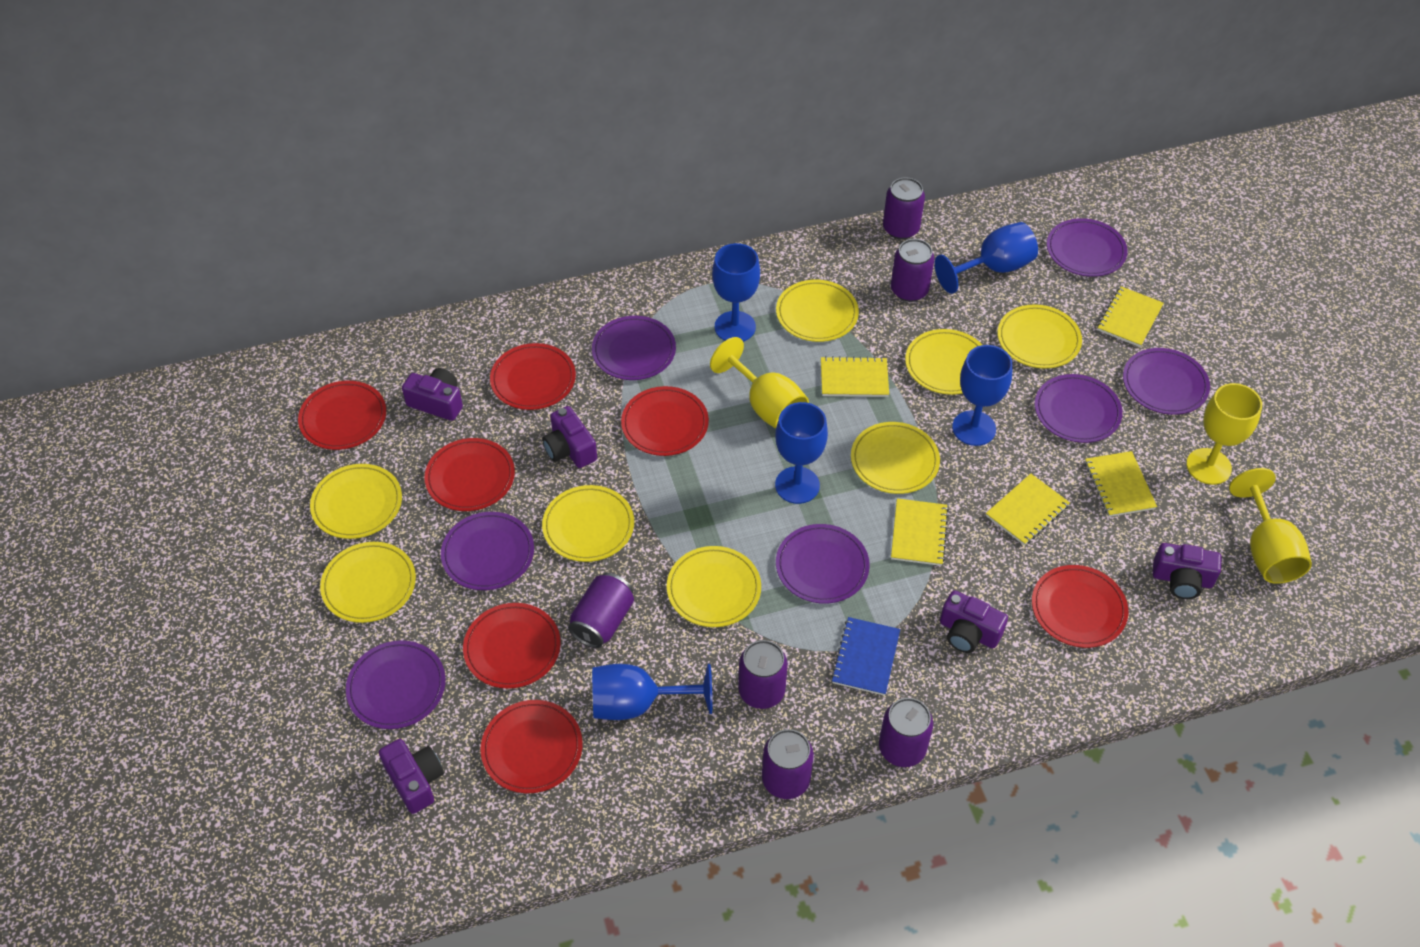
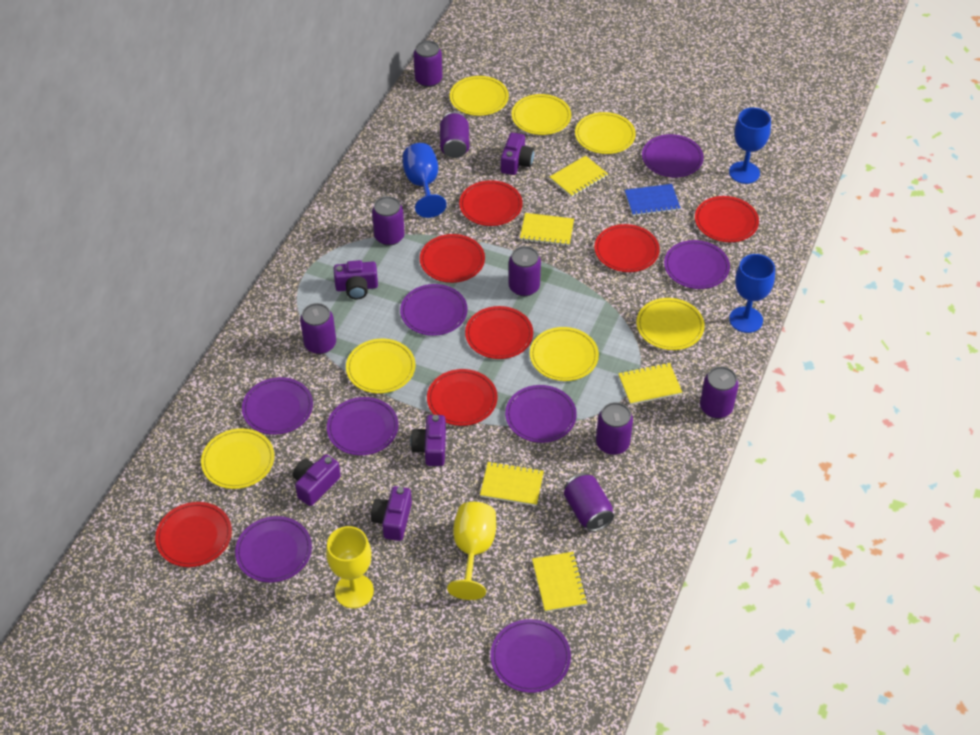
blue goblet: [592,664,713,720] [712,243,760,342] [775,402,828,504] [935,222,1038,294] [952,345,1013,446] = 5 -> [403,143,447,218] [729,108,771,184] [729,254,775,333] = 3
purple can: [568,573,634,648] [738,640,788,709] [762,729,814,799] [879,698,933,767] [883,177,925,239] [891,239,935,302] = 6 -> [300,303,336,354] [372,196,405,246] [413,41,443,87] [440,112,469,158] [509,246,541,296] [564,473,614,532] [596,402,633,455] [700,366,739,418] = 8
purple plate: [346,640,446,729] [441,512,534,590] [592,316,676,380] [776,524,870,604] [1035,374,1123,443] [1047,218,1128,277] [1123,348,1210,415] = 7 -> [235,516,312,583] [242,377,313,435] [327,397,399,455] [400,284,468,336] [490,619,571,693] [505,385,577,443] [642,134,704,177] [664,240,730,289] = 8
yellow goblet: [710,337,809,429] [1186,383,1262,485] [1229,468,1312,584] = 3 -> [326,526,374,608] [447,502,496,600] = 2
yellow plate: [310,464,402,539] [320,542,416,623] [542,485,634,562] [667,546,761,627] [776,280,859,342] [851,422,940,494] [905,329,982,395] [998,304,1082,368] = 8 -> [201,428,275,489] [346,339,415,393] [450,76,509,116] [512,94,571,135] [530,327,599,381] [575,112,636,154] [636,298,705,350] = 7

